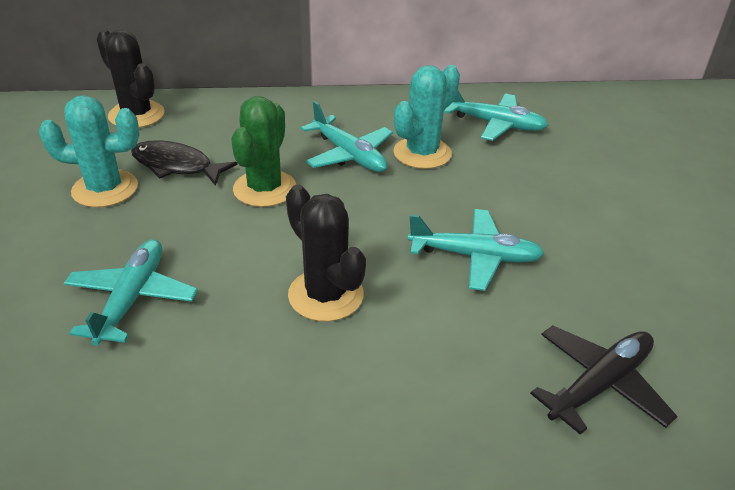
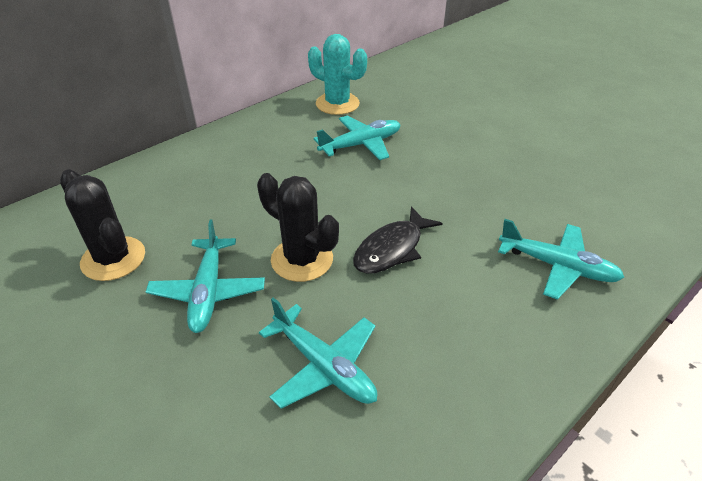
black plane: [530,326,678,435] = 1 -> none = 0
green cactus: [231,96,296,207] = 1 -> none = 0
turquoise cactus: [39,95,140,208] [393,65,460,169] = 2 -> [308,34,367,115] = 1

